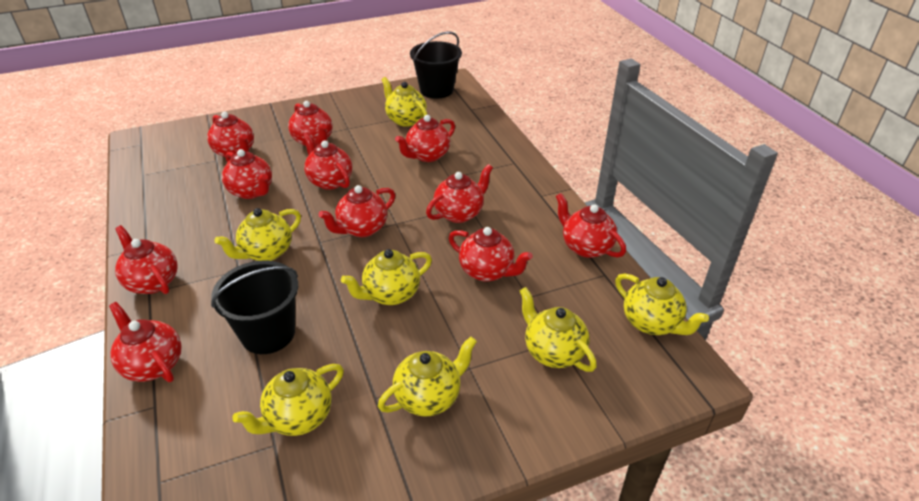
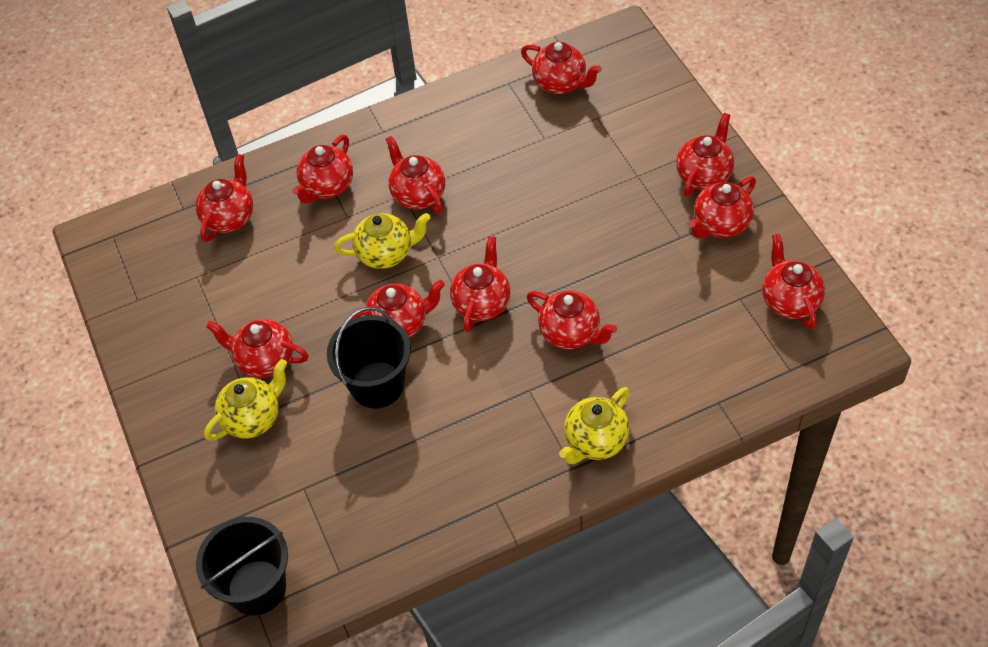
yellow teapot: [214,208,301,261] [232,364,344,436] [341,249,432,305] [378,337,477,417] [381,77,427,127] [519,287,597,372] [615,273,709,335] = 7 -> [204,359,287,441] [334,213,431,269] [559,387,630,464] = 3

